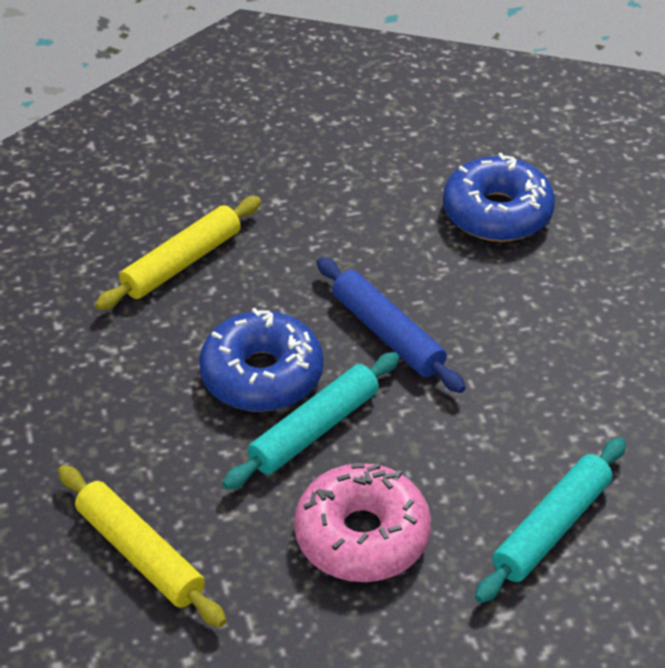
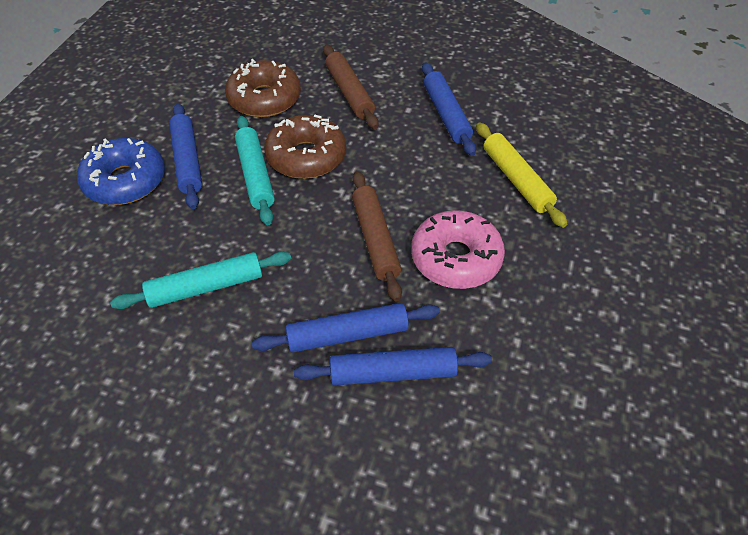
blue donut: [199,308,323,412] [443,153,555,242] = 2 -> [77,138,165,205] = 1
blue rolling pin: [317,257,466,393] = 1 -> [169,103,202,209] [252,303,440,353] [294,347,492,386] [422,62,476,156] = 4
brown donut: none = 0 -> [225,59,301,117] [264,115,346,179] = 2
brown rolling pin: none = 0 -> [323,45,379,129] [352,171,402,301] = 2
yellow rolling pin: [58,465,226,627] [95,196,261,310] = 2 -> [476,123,567,228] = 1

